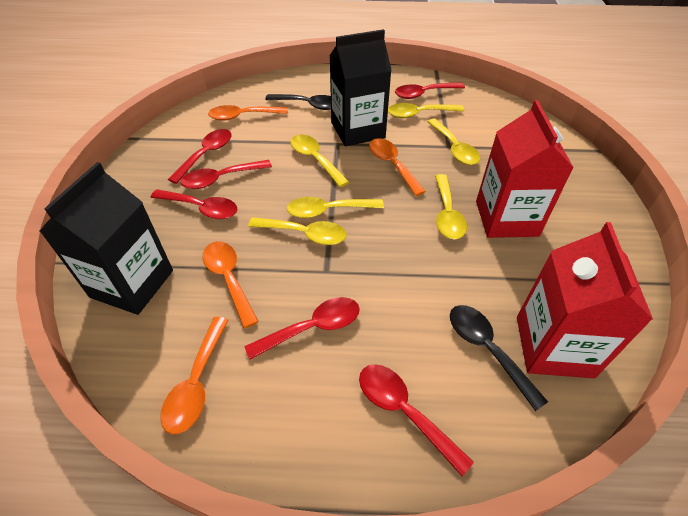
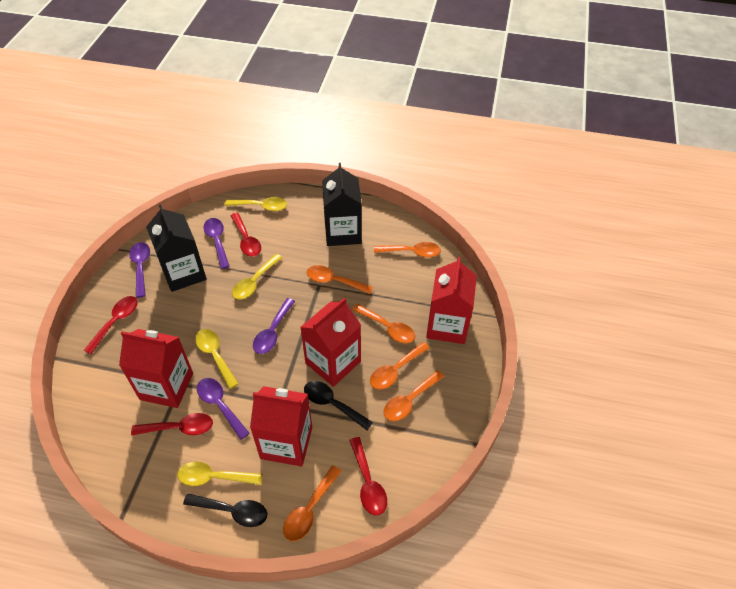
orange spoon: [160,317,229,434] [203,241,259,328] [208,105,288,121] [369,138,426,196] = 4 -> [283,465,341,541] [306,265,373,294] [352,304,415,343] [370,342,430,390] [374,242,441,258] [383,370,445,421] = 6
purple spoon: none = 0 -> [129,242,150,298] [197,378,250,440] [203,218,230,269] [253,298,295,354] = 4
red carton: [476,100,574,238] [517,222,653,378] = 2 -> [119,329,193,408] [250,386,312,466] [300,298,361,387] [426,256,477,344] = 4
red spoon: [151,189,238,219] [168,129,232,184] [181,160,272,189] [244,297,360,360] [359,364,474,476] [395,83,465,99] = 6 -> [84,296,138,354] [131,413,213,435] [230,213,261,257] [349,437,387,516] = 4
yellow spoon: [248,217,347,245] [287,197,384,218] [290,135,349,187] [388,103,464,118] [427,119,480,165] [435,174,467,239] = 6 -> [177,462,263,486] [195,329,238,389] [225,197,287,211] [232,254,282,300] = 4

